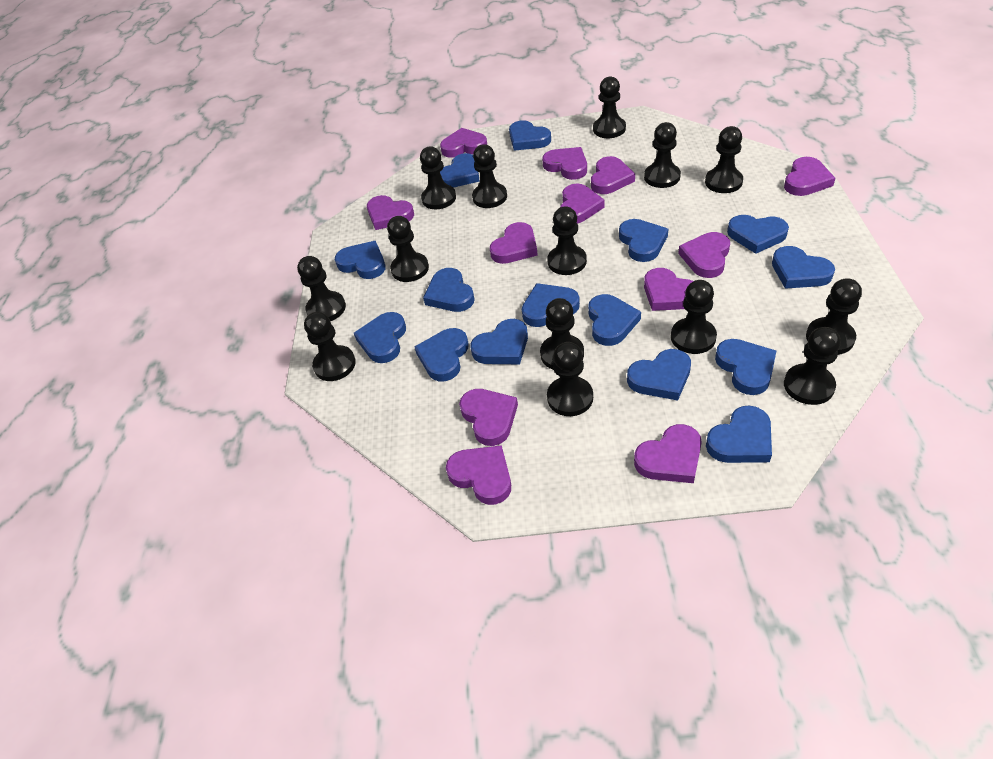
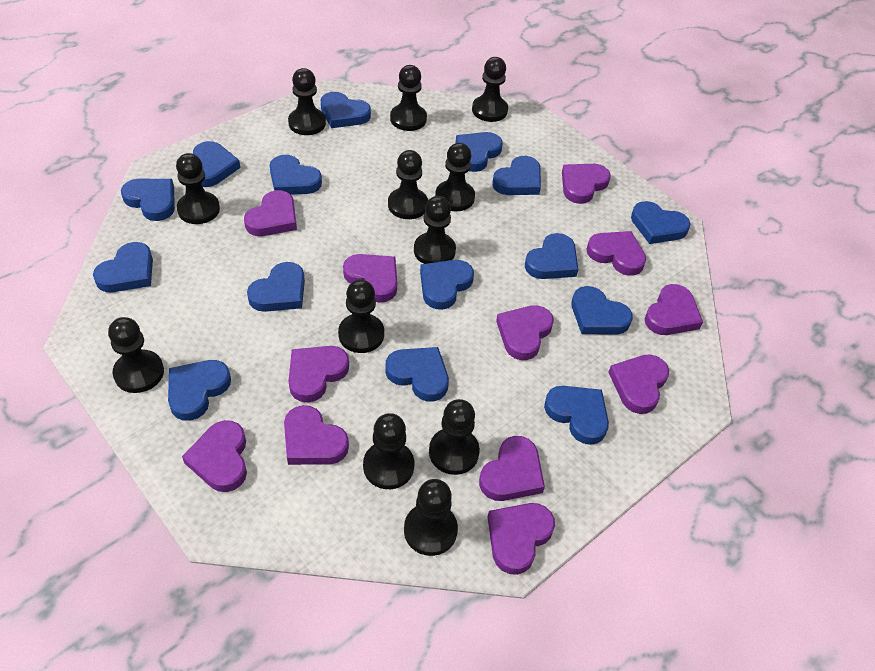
black pawn: [297,256,346,321] [304,312,356,381] [387,216,429,282] [420,147,456,209] [472,144,507,208] [540,298,584,370] [547,206,587,275] [547,342,593,416] [593,76,626,138] [644,122,681,188] [671,280,717,354] [705,126,743,193] [784,327,841,405] [806,278,862,355] = 14 -> [108,317,164,393] [176,153,220,224] [288,68,326,135] [338,280,384,353] [363,413,414,489] [388,150,428,219] [390,65,427,131] [404,479,458,556] [414,196,456,264] [429,399,480,475] [435,143,475,211] [472,57,508,122] = 12

